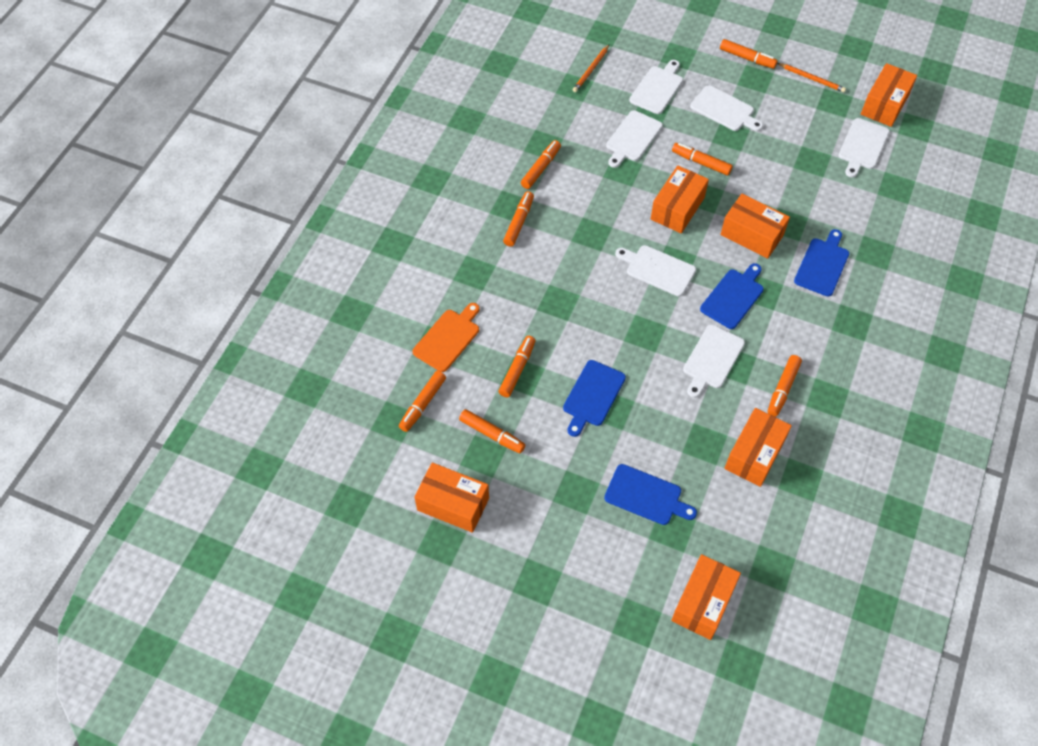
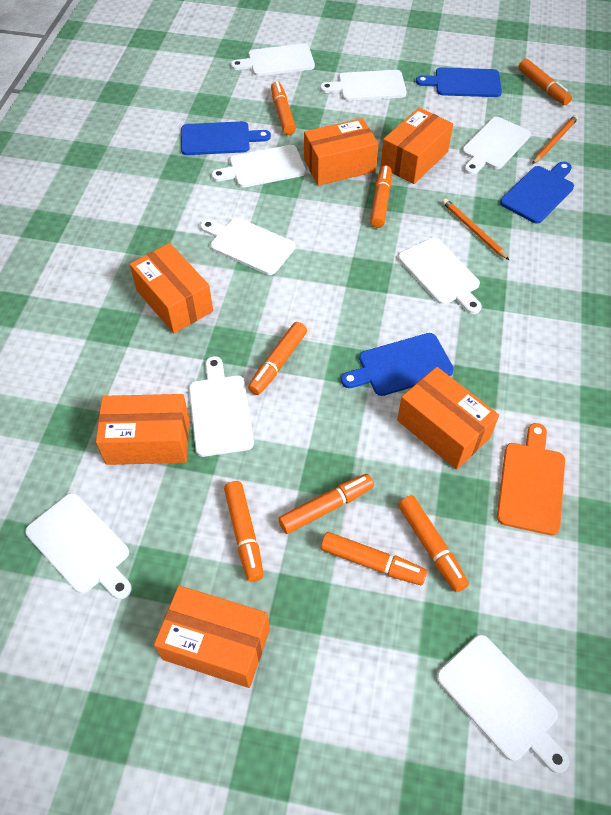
white cutting board: [606,110,663,168] [615,245,696,297] [629,60,683,114] [683,325,745,398] [690,85,763,131] [839,118,889,178] = 6 -> [25,493,132,600] [189,356,254,457] [200,218,295,275] [211,145,306,188] [231,44,315,76] [320,70,407,101] [398,238,482,314] [437,635,570,774] [462,117,531,175] = 9

